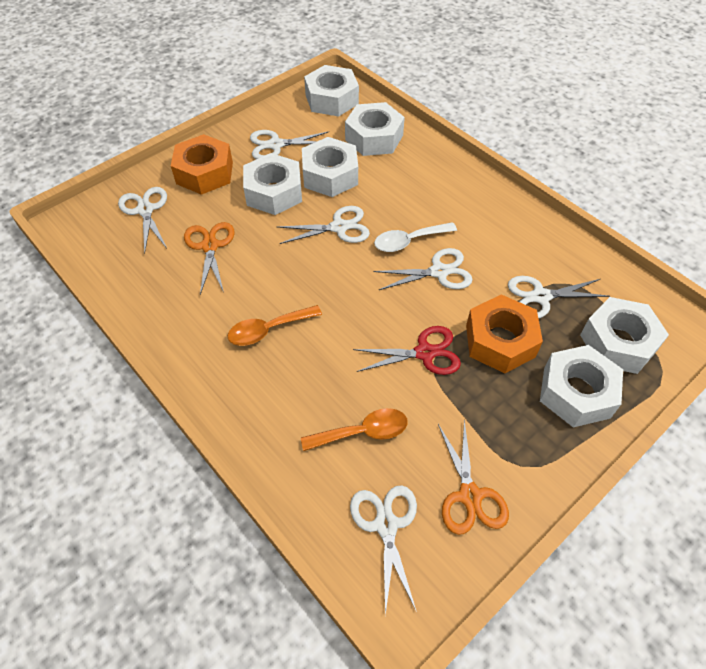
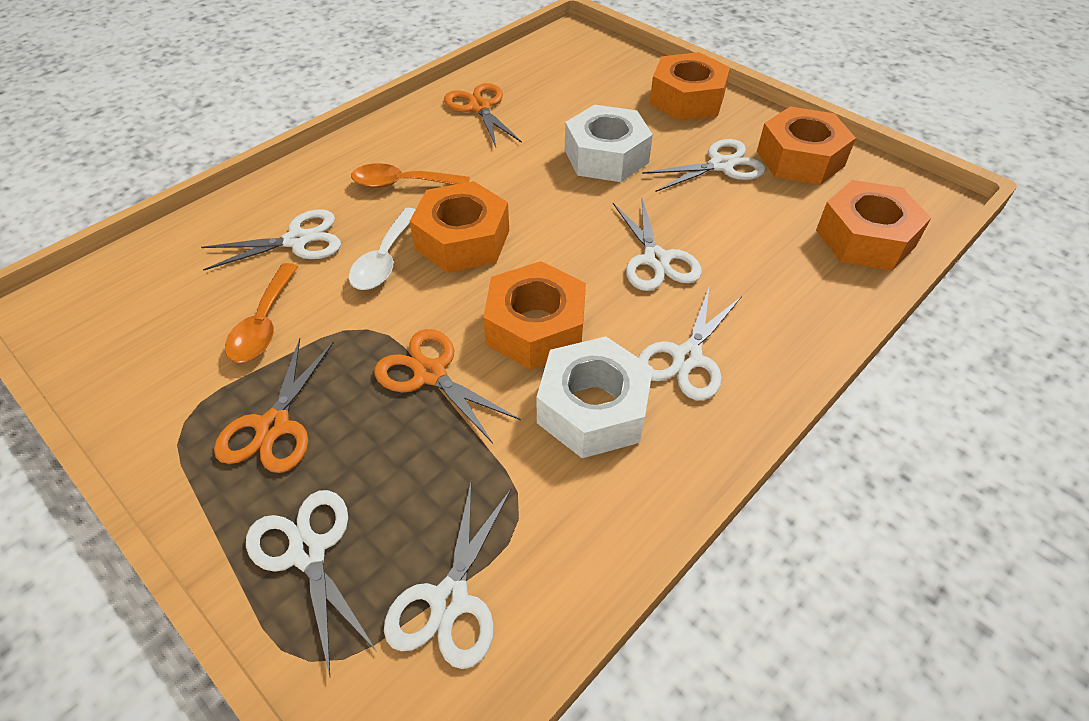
orange nut: [171,134,233,195] [466,294,543,373] = 2 -> [410,181,509,273] [483,261,586,370] [649,52,730,121] [757,106,856,185] [816,180,931,271] = 5
orange scissors: [184,222,235,295] [438,420,509,535] = 2 -> [214,338,334,473] [374,329,521,443] [444,83,522,147] = 3
red scissors: [353,326,461,375] = 1 -> none = 0
white nut: [243,153,302,215] [302,137,358,197] [304,65,359,117] [345,102,405,156] [540,345,623,427] [580,297,669,374] = 6 -> [536,336,653,458] [565,105,653,182] = 2

